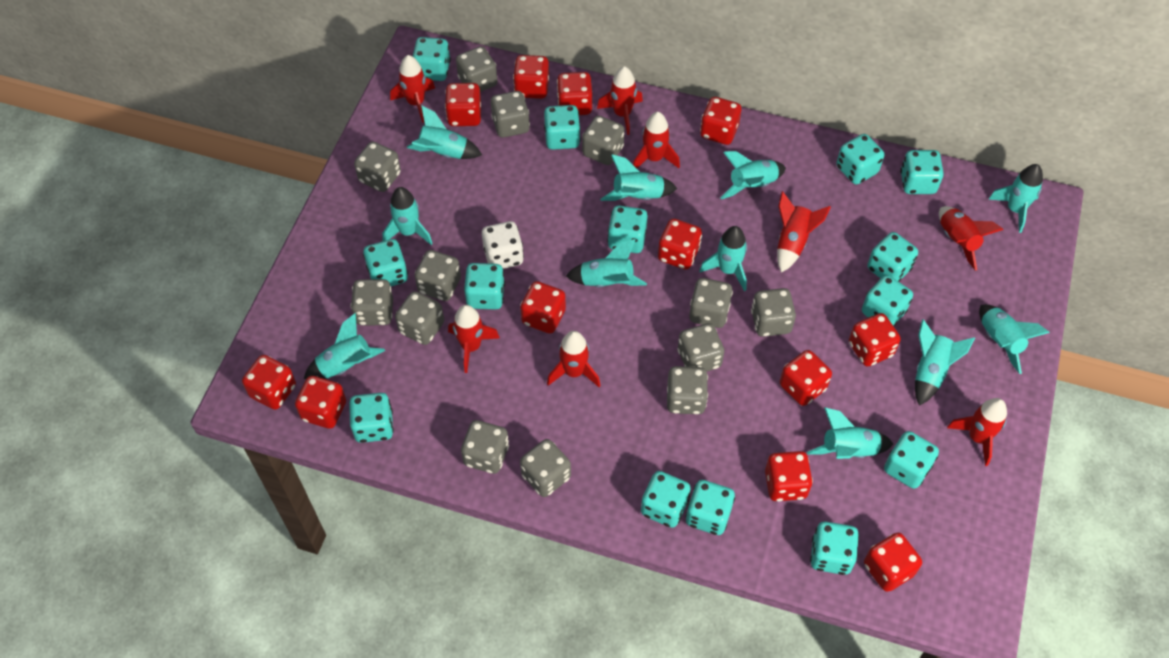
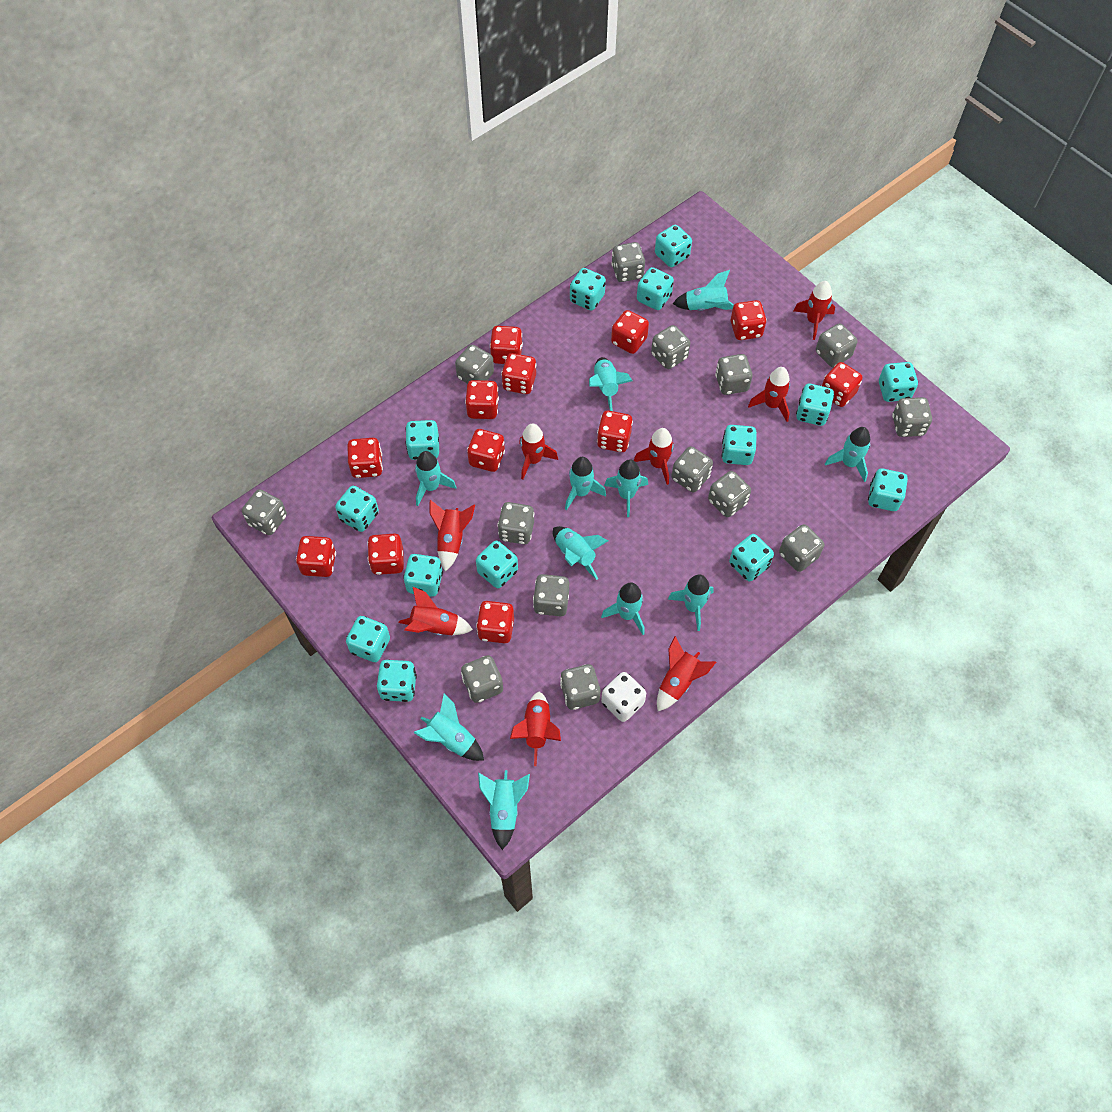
grey dice: [351,279,393,326] [354,142,401,192] [395,291,444,345] [415,250,461,301] [456,46,497,92] [461,420,509,474] [491,91,530,138] [520,439,571,497] [582,116,624,165] [667,366,708,414] [678,323,724,372] [689,278,733,328] [751,288,796,337] = 13 -> [242,489,287,535] [455,344,494,384] [461,655,503,703] [497,502,534,544] [533,574,569,616] [560,664,600,710] [611,242,645,282] [651,325,690,369] [671,446,713,492] [708,471,751,517] [715,354,753,395] [779,524,824,572] [816,323,857,367] [892,397,932,437] = 14

